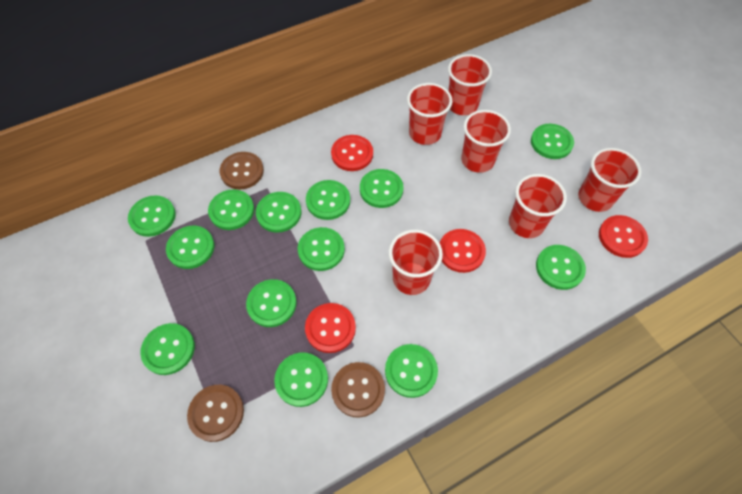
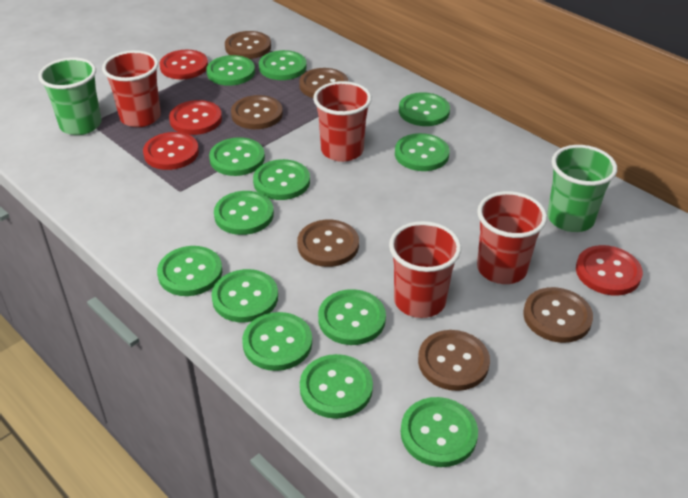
brown button: [187,385,244,442] [220,152,264,189] [331,362,385,418] = 3 -> [225,31,271,59] [231,95,283,129] [297,220,359,267] [299,68,348,98] [418,330,490,391] [523,287,593,343] = 6
green cup: none = 0 -> [38,57,101,135] [547,145,617,232] = 2
red cup: [389,230,443,295] [407,83,452,145] [448,54,492,115] [461,110,511,173] [509,174,567,238] [578,148,641,212] = 6 -> [102,50,161,127] [313,81,372,162] [389,221,461,318] [477,191,547,284] = 4

